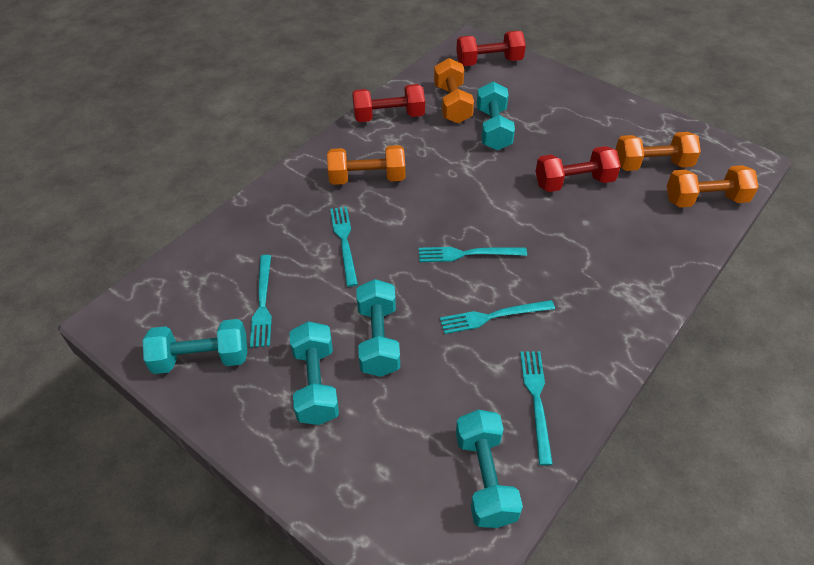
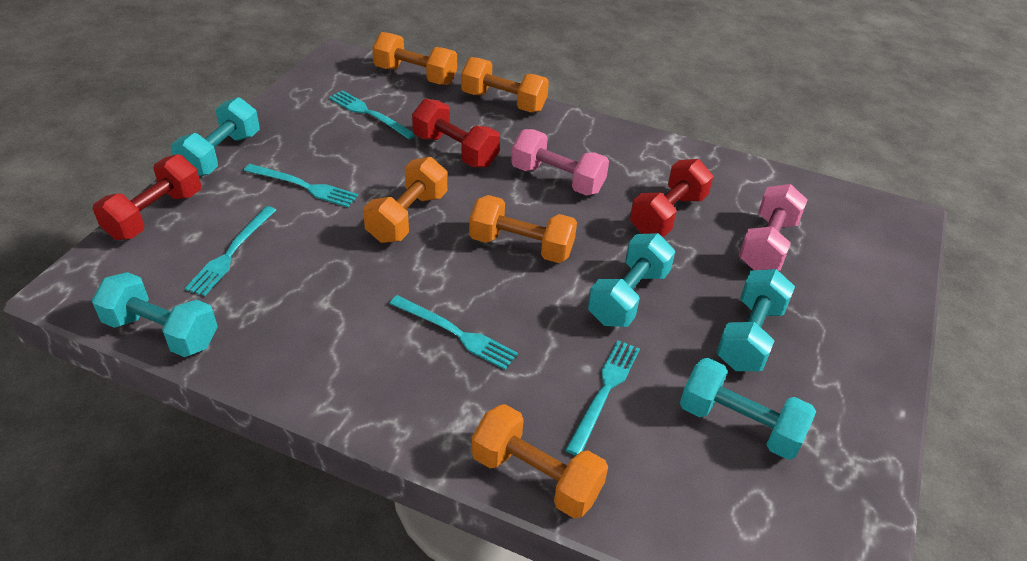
orange dumbbell: [327,145,405,185] [434,58,474,124] [615,132,701,171] [667,165,758,208] = 4 -> [363,157,447,243] [372,32,457,85] [461,57,549,112] [469,195,577,263] [472,404,608,518] = 5
pink dumbbell: none = 0 -> [511,129,609,196] [739,184,808,271] = 2

